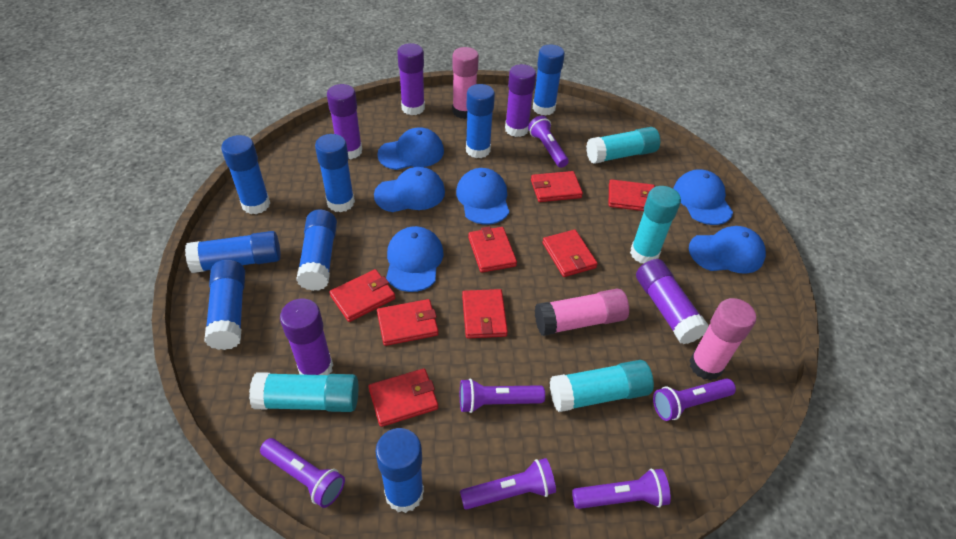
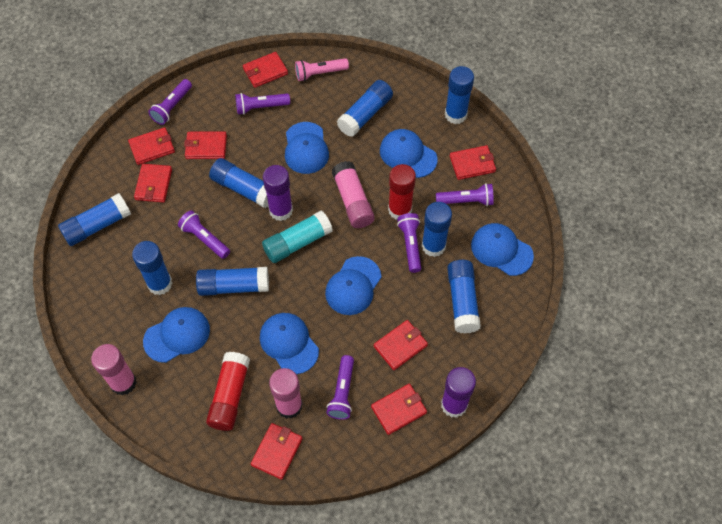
pink flashlight: none = 0 -> [295,58,349,81] = 1
purple glue stick: [280,298,333,375] [327,84,362,159] [397,43,425,115] [505,64,536,137] [636,259,708,344] = 5 -> [263,165,293,221] [441,367,476,418] = 2
red glue stick: none = 0 -> [206,352,250,431] [388,164,416,220] = 2
turquoise glue stick: [249,372,358,412] [550,360,654,412] [586,127,660,164] [630,186,681,263] = 4 -> [262,211,333,263] = 1

